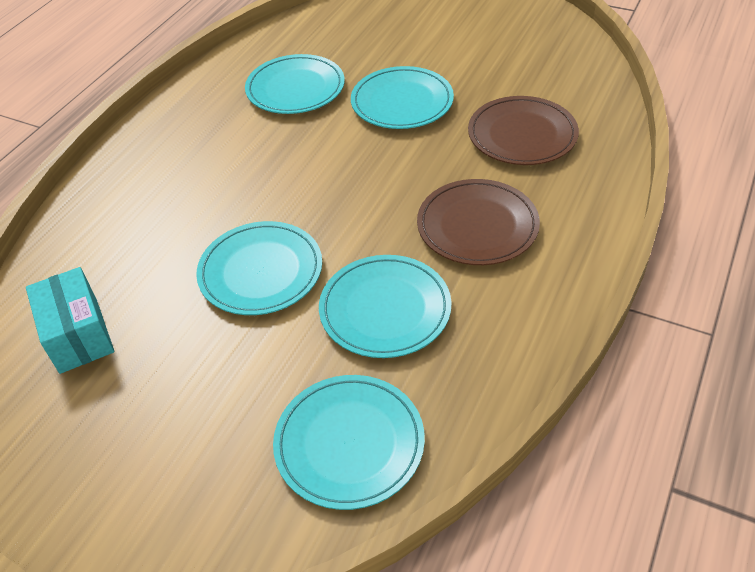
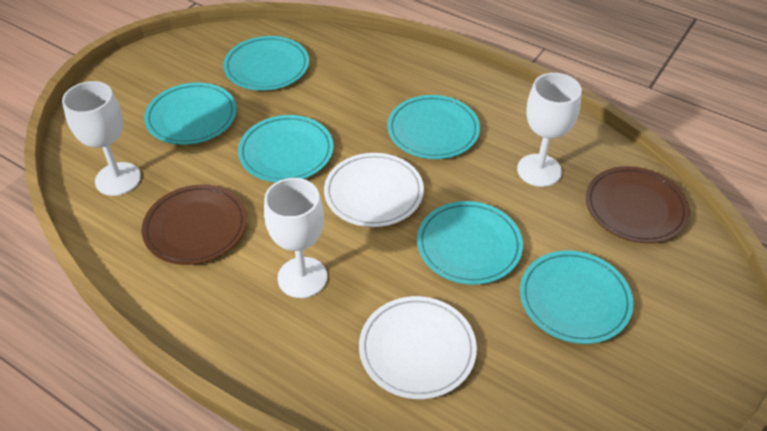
turquoise box: [26,267,114,374] = 1 -> none = 0
turquoise plate: [196,221,322,315] [245,54,345,114] [273,375,425,510] [319,255,452,358] [351,66,454,129] = 5 -> [144,83,237,145] [223,36,309,91] [238,115,333,182] [387,95,480,159] [417,201,523,285] [520,251,634,344] = 6
white goblet: none = 0 -> [62,81,141,196] [264,178,327,298] [517,73,582,187] = 3
white plate: none = 0 -> [324,153,424,227] [359,296,477,399] = 2

